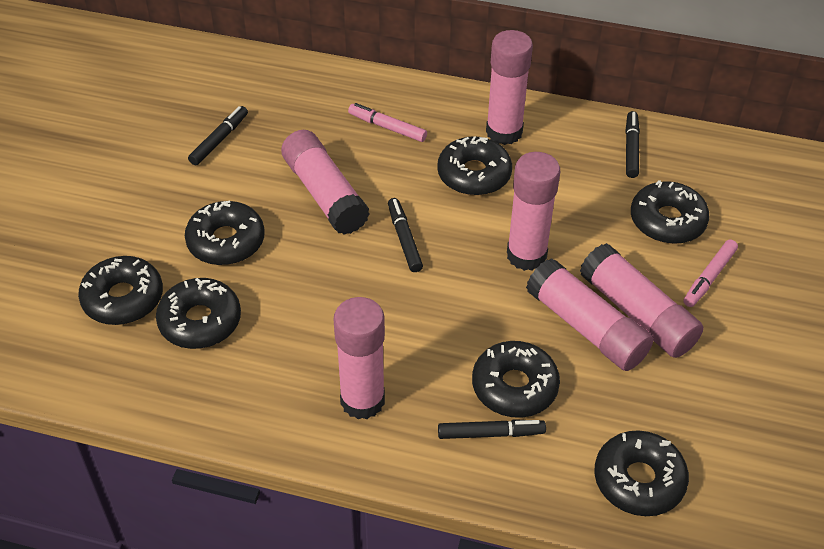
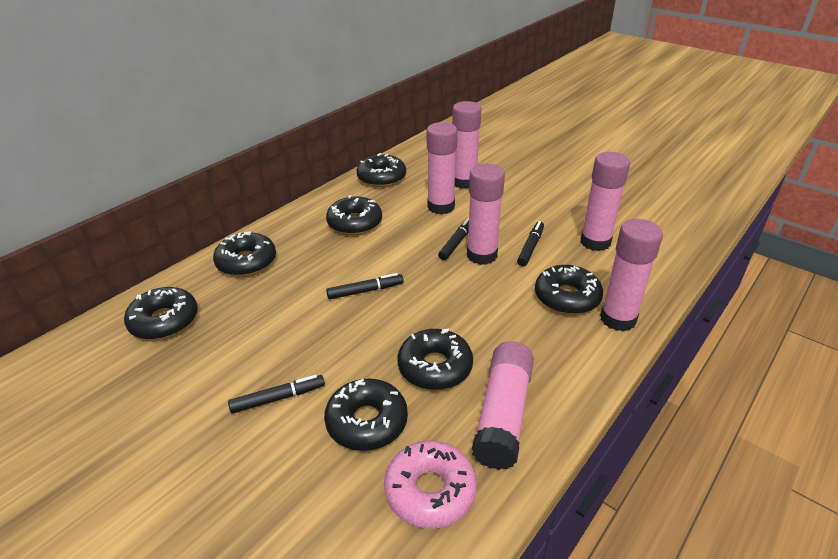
pink donut: none = 0 -> [384,441,477,529] = 1
pink marker: [348,103,427,142] [684,240,738,307] = 2 -> none = 0

